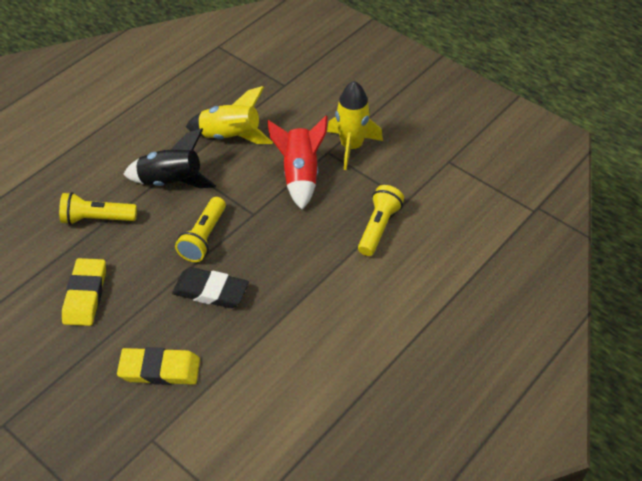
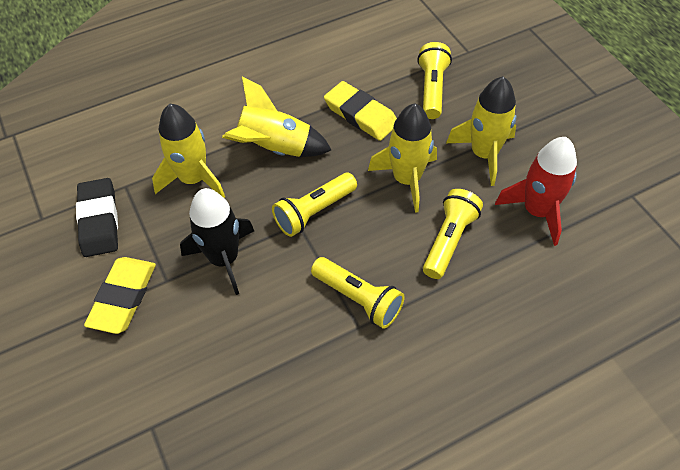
yellow flashlight: [59,192,137,225] [175,197,226,262] [358,185,404,256] = 3 -> [272,173,357,237] [311,257,405,329] [417,42,452,119] [423,189,483,279] = 4
yellow rocket: [186,86,273,144] [327,81,383,170] = 2 -> [152,104,225,198] [222,76,331,157] [368,103,437,213] [446,76,516,186] = 4

